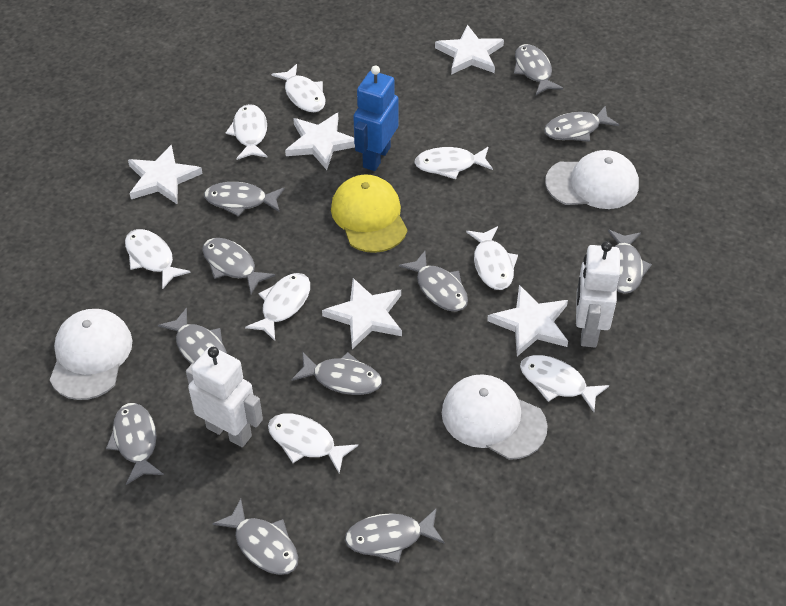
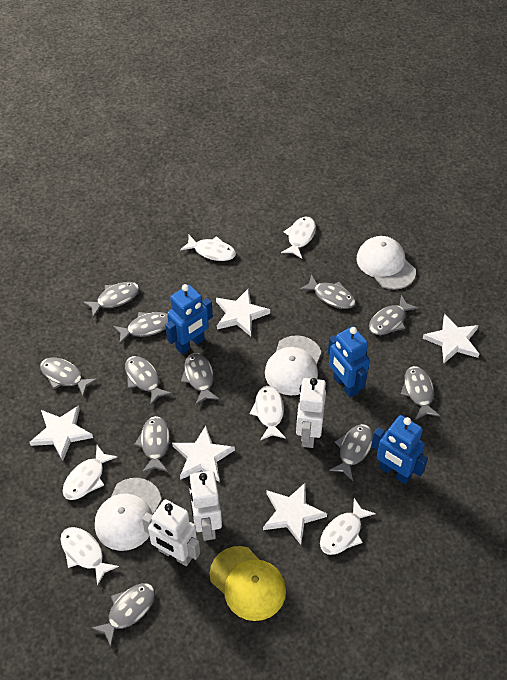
blue robot: [353,65,399,171] = 1 -> [165,284,213,354] [328,326,370,398] [371,415,428,484] = 3
white fish: [125,229,191,289] [226,104,268,160] [245,273,310,341] [268,413,358,473] [271,64,325,112] [414,147,493,179] [466,226,518,290] [520,355,609,412] = 8 -> [60,527,119,586] [63,445,117,500] [180,235,236,261] [249,386,286,440] [281,217,316,259] [320,498,376,555] = 6
white robot: [186,346,263,447] [576,241,620,347] = 2 -> [142,499,200,566] [189,471,222,541] [296,378,326,448] = 3

